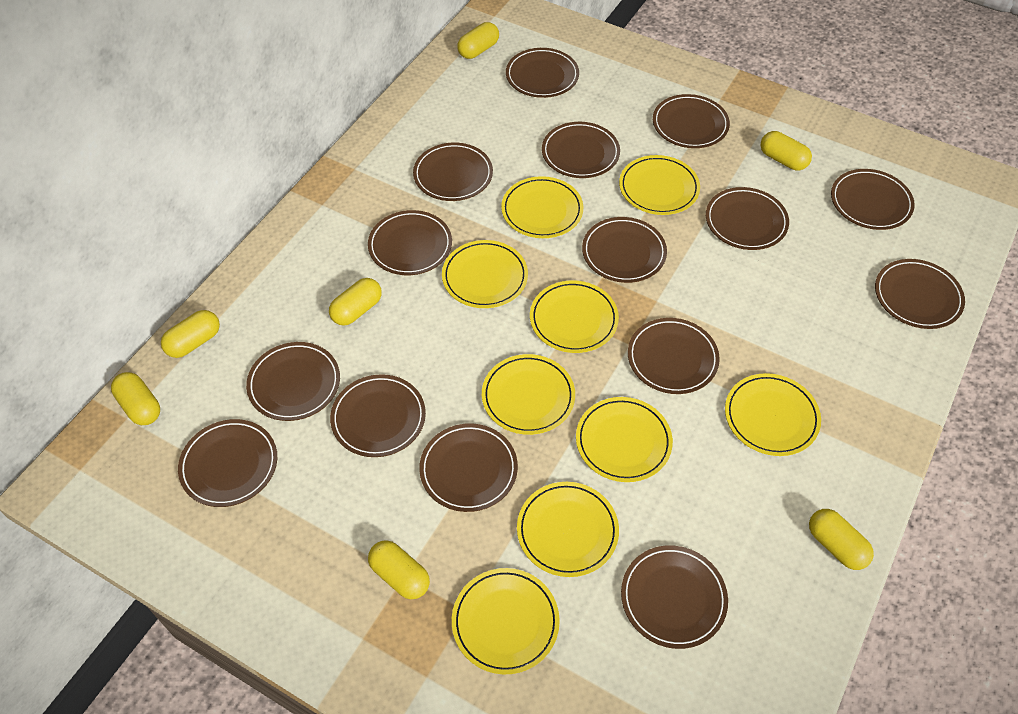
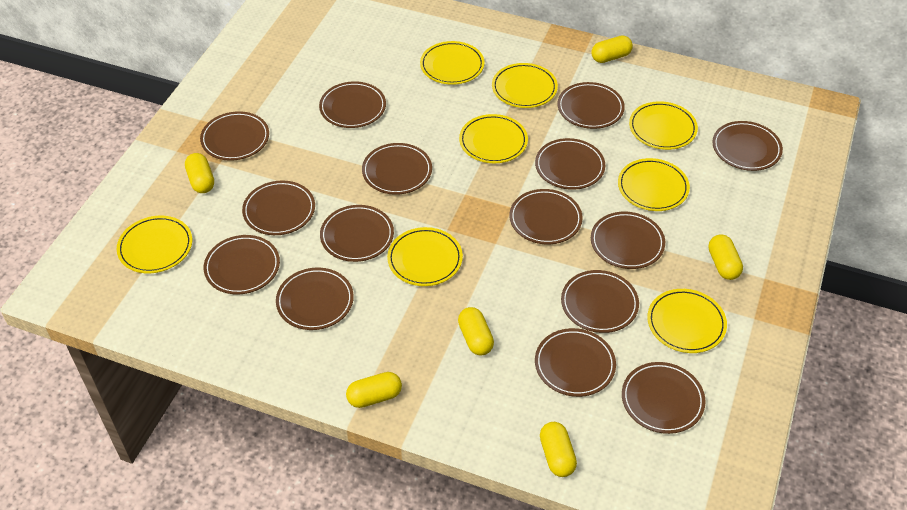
yellow capsule: [111,372,160,425] [161,310,220,358] [329,278,382,326] [368,540,430,599] [457,22,499,59] [761,131,812,170] [809,509,874,570] = 7 -> [185,153,214,193] [346,372,402,408] [458,307,494,355] [540,422,577,477] [591,35,633,63] [708,234,743,280] = 6
yellow plate: [442,240,528,308] [452,568,560,675] [482,354,575,435] [501,176,583,238] [517,482,619,577] [530,281,619,353] [576,397,673,482] [619,155,700,215] [725,373,821,456] = 9 -> [117,216,192,273] [387,227,463,286] [420,41,485,85] [459,114,528,163] [492,63,558,108] [618,158,690,211] [629,101,698,150] [647,289,727,353] = 8

